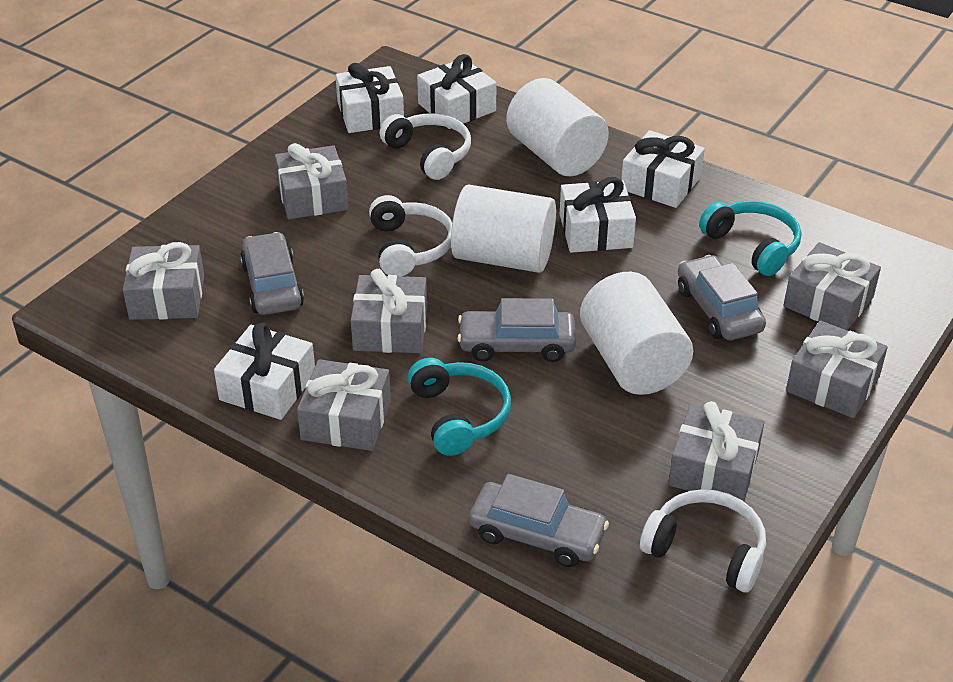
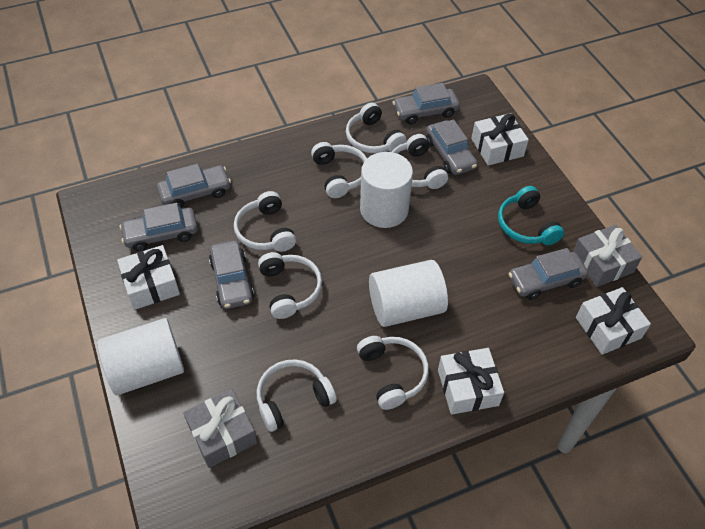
grey car: [240,232,304,315] [457,298,576,362] [469,474,609,567] [678,255,766,340] = 4 -> [120,203,198,251] [157,164,231,208] [209,240,254,309] [393,83,460,124] [426,119,477,175] [508,248,588,300] = 6
grey gift: [123,242,204,320] [275,143,349,219] [297,359,391,451] [351,269,427,353] [668,401,764,501] [784,242,881,330] [786,321,888,418] = 7 -> [183,389,257,468] [573,225,642,287] = 2
turquoise headphones: [408,358,511,456] [699,201,801,276] = 2 -> [498,186,564,245] = 1
white gift: [214,323,315,420] [335,63,404,133] [417,54,496,129] [560,177,636,253] [621,130,705,208] = 5 -> [117,245,180,310] [438,348,504,415] [471,113,529,166] [576,287,651,355] = 4
white headphones: [369,195,452,276] [380,114,471,180] [640,489,766,593] = 3 -> [234,191,296,252] [257,359,337,432] [258,252,322,319] [311,142,367,198] [346,102,406,153] [357,336,429,410] [392,134,448,189] = 7

